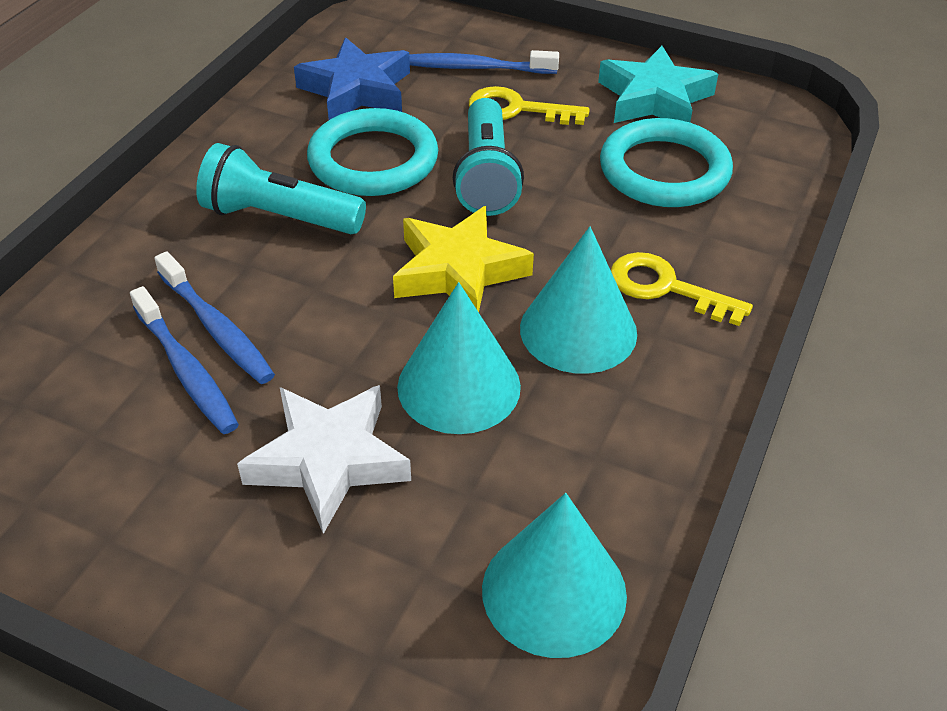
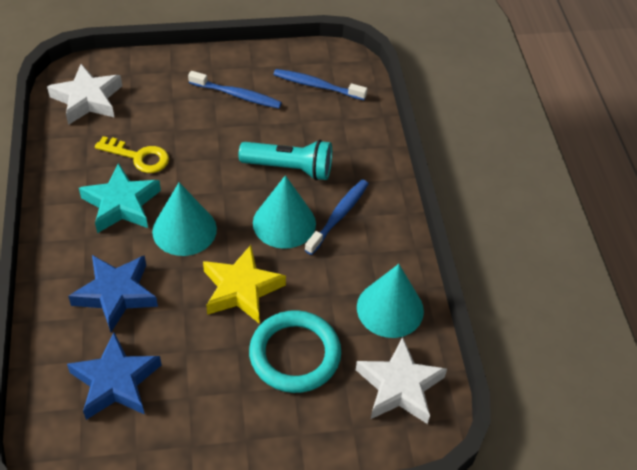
blue star: [294,37,410,120] = 1 -> [67,332,161,420] [68,255,158,332] = 2
turquoise flashlight: [196,143,366,234] [453,98,524,216] = 2 -> [239,140,332,181] = 1
turquoise ring: [307,108,438,196] [600,118,733,207] = 2 -> [249,310,341,393] = 1
white star: [237,385,411,534] = 1 -> [47,64,122,125] [356,337,447,424] = 2
yellow key: [469,86,590,125] [611,252,753,326] = 2 -> [95,136,169,173] = 1

